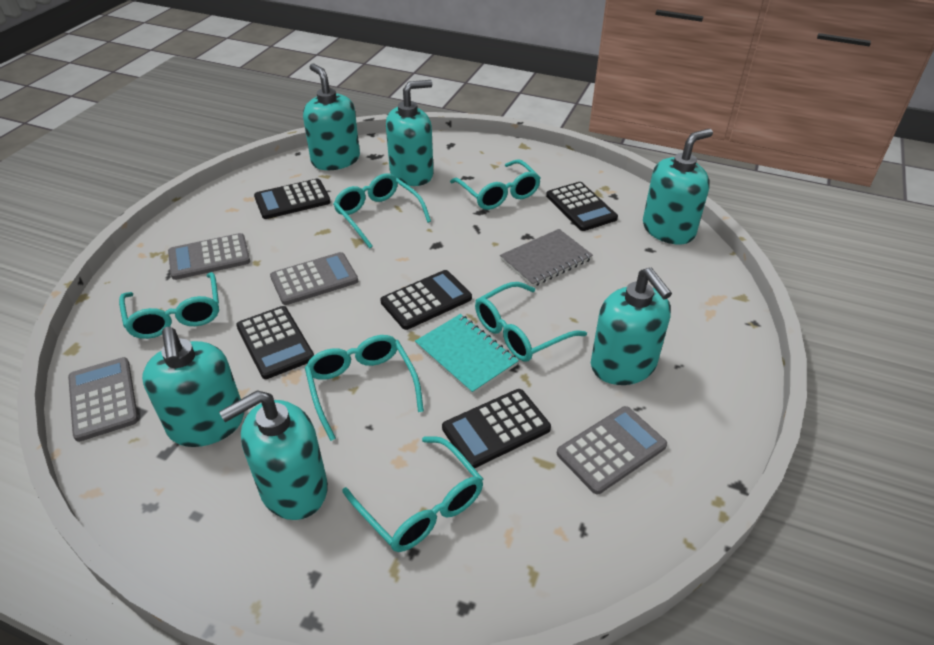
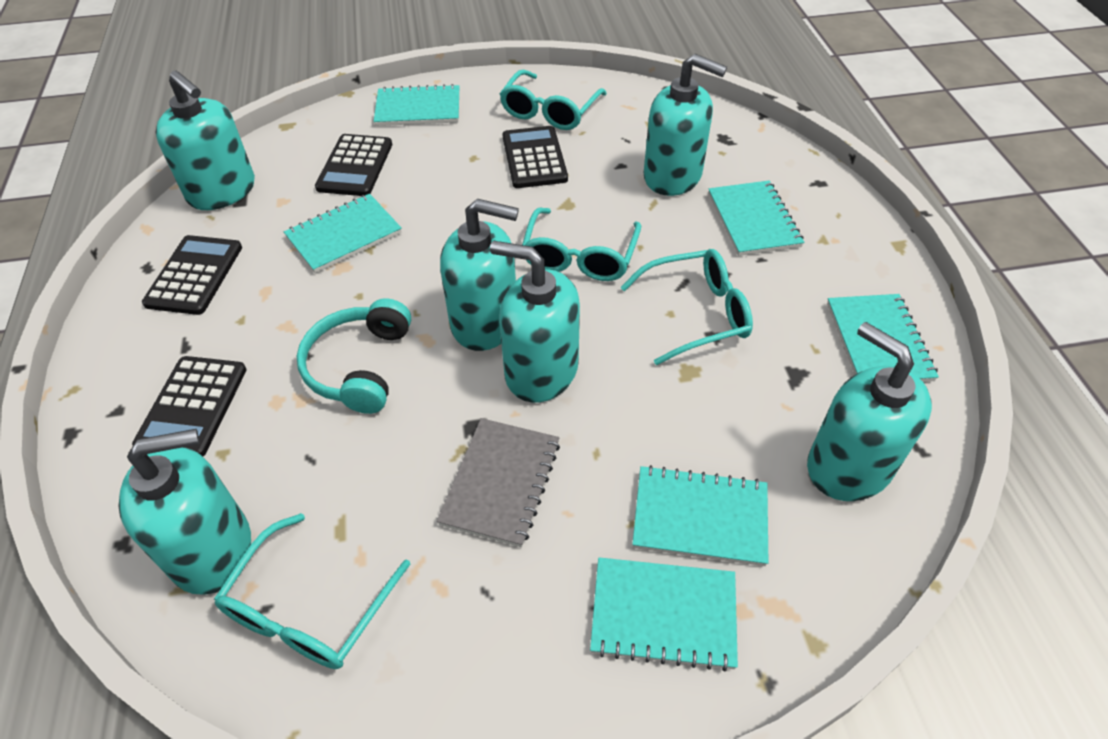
black calculator: [236,306,314,379] [254,179,331,219] [380,270,472,330] [442,389,551,468] [546,182,618,231] = 5 -> [132,356,246,456] [142,235,242,315] [315,134,392,196] [502,126,568,188] = 4
grey calculator: [68,357,138,442] [168,233,250,280] [270,252,358,305] [557,406,667,494] = 4 -> none = 0
turquoise glasses: [119,272,219,339] [305,335,424,441] [333,173,431,249] [342,436,483,552] [450,159,541,210] [475,282,587,362] = 6 -> [214,513,410,669] [500,70,607,130] [522,208,641,281] [620,249,753,365] = 4
turquoise headphones: none = 0 -> [297,298,411,414] = 1
turquoise notebook: [415,314,519,395] = 1 -> [284,194,402,273] [374,84,459,126] [590,557,738,671] [632,465,769,566] [708,181,804,256] [827,294,939,382] = 6

